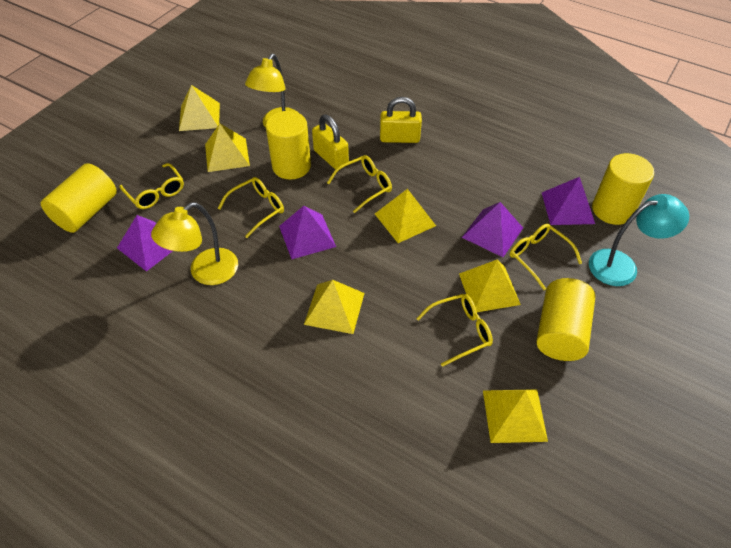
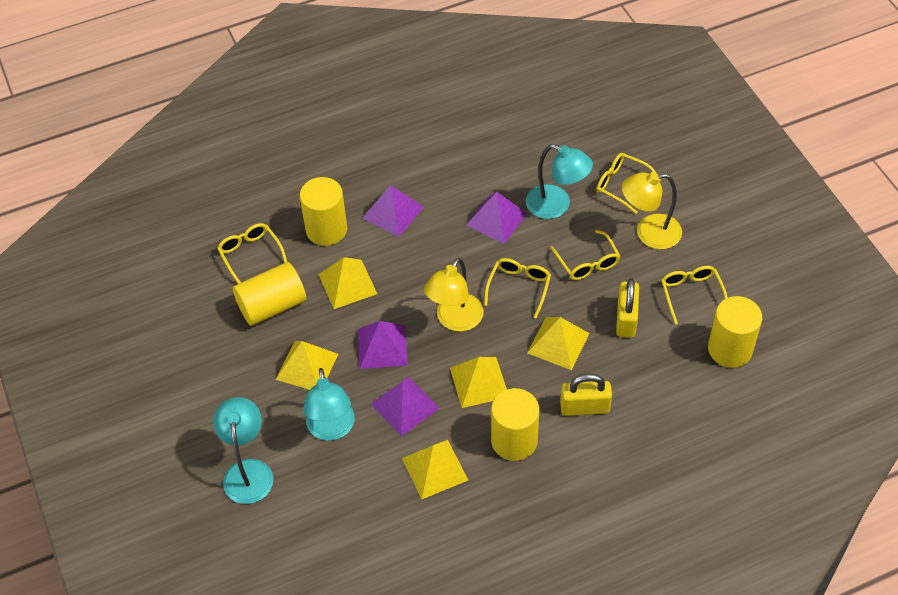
turquoise lamp: [589,194,689,286] = 1 -> [213,397,273,504] [303,368,355,441] [526,144,593,219] = 3
yellow pyramid: [179,85,220,131] [205,124,250,172] [304,280,365,334] [375,189,436,243] [459,260,521,312] [483,389,548,443] = 6 -> [276,341,338,390] [318,257,377,309] [402,440,468,499] [450,357,507,408] [527,317,590,370] = 5

